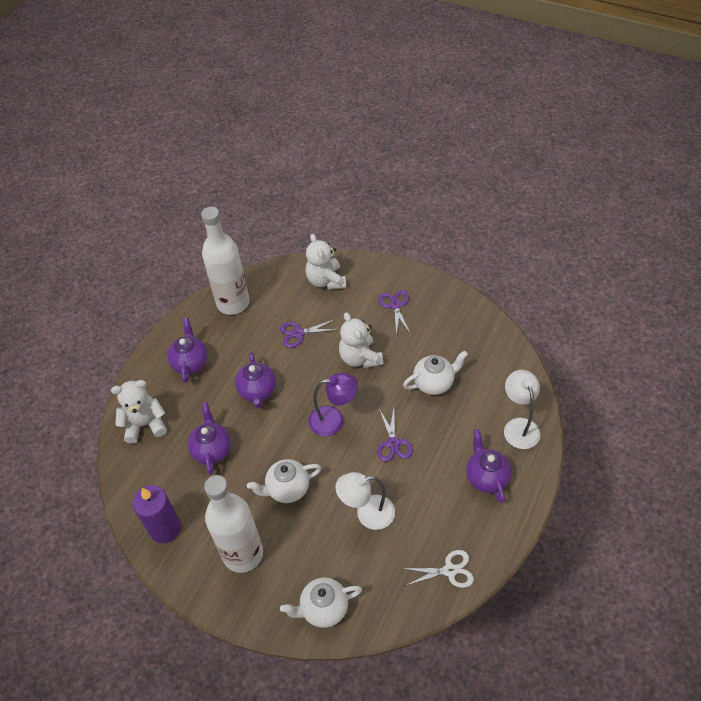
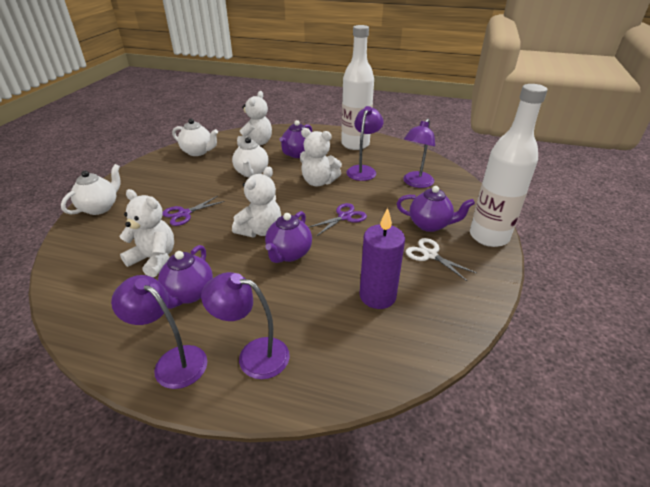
purple lamp: [308,373,358,436] = 1 -> [111,275,207,389] [201,272,290,379] [346,106,384,181] [403,119,435,188] = 4
purple scissors: [280,319,335,348] [377,408,413,462] [378,290,410,336] = 3 -> [163,196,225,226] [308,203,367,236] = 2
white lamp: [335,472,395,530] [504,370,540,449] = 2 -> none = 0
white teddy bear: [111,380,167,444] [305,234,346,290] [339,312,383,368] = 3 -> [119,189,174,277] [232,167,281,237] [237,91,272,146] [300,128,342,186] = 4

